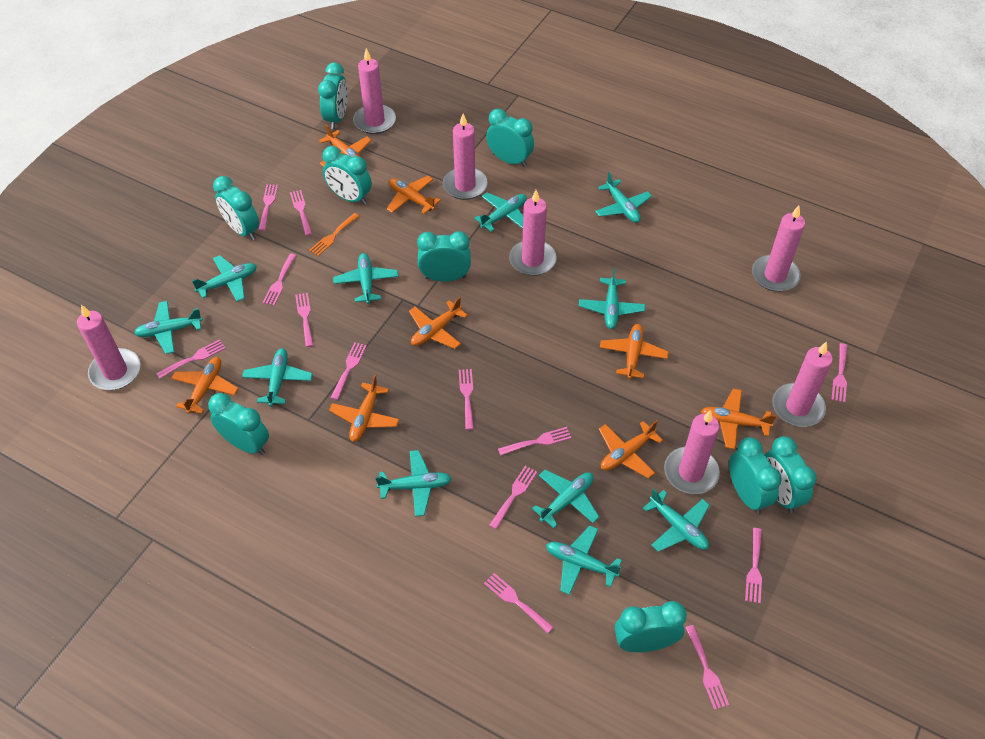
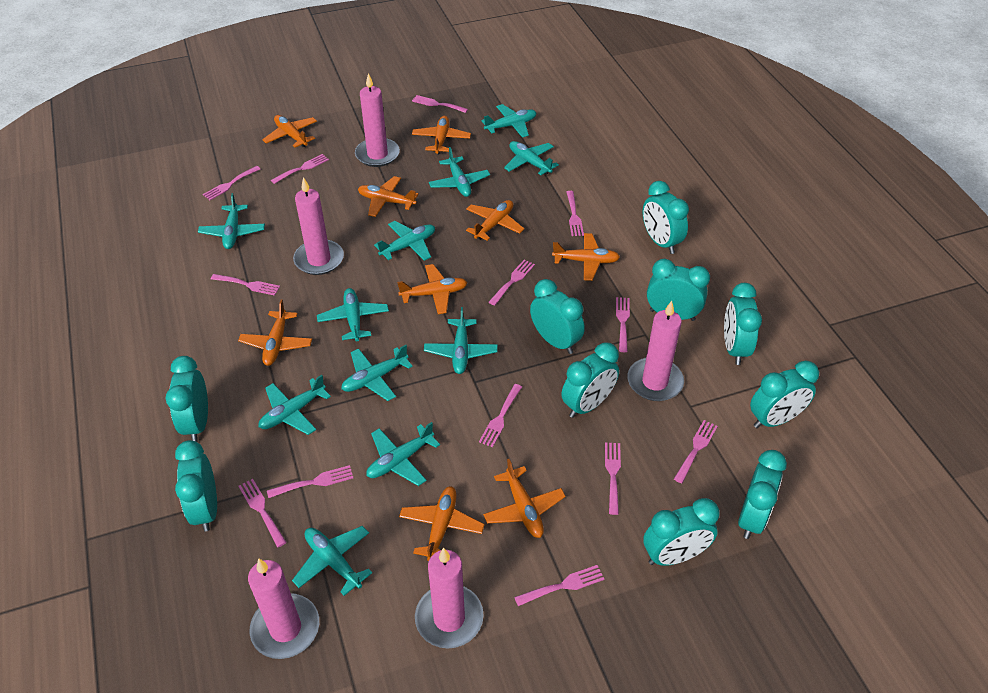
orange fork: [309,213,359,256] = 1 -> none = 0
orange plane: [171,357,239,414] [319,125,372,167] [329,375,399,442] [387,176,441,214] [409,297,468,349] [599,420,663,478] [600,324,669,379] [701,389,777,449] = 8 -> [238,300,312,366] [262,115,317,148] [358,176,419,217] [397,264,468,314] [399,486,485,561] [412,116,471,154] [466,200,524,241] [483,459,566,538] [552,233,620,281] = 9
pink candle: [77,305,140,390] [353,48,396,134] [443,113,488,200] [509,190,557,276] [664,410,720,494] [752,206,805,292] [772,342,833,427] = 7 -> [248,558,319,659] [293,177,344,275] [355,73,400,167] [415,548,484,648] [627,301,684,401] = 5
turquoise clock: [208,393,269,455] [213,176,259,240] [318,62,348,129] [323,146,372,205] [417,231,471,282] [486,109,534,167] [615,601,687,652] [729,437,782,514] [765,436,817,513] = 9 -> [165,356,208,442] [175,440,217,532] [530,279,585,354] [561,343,619,418] [643,181,689,254] [643,498,720,566] [647,259,710,321] [724,283,762,365] [738,450,787,539] [750,361,819,428] = 10

